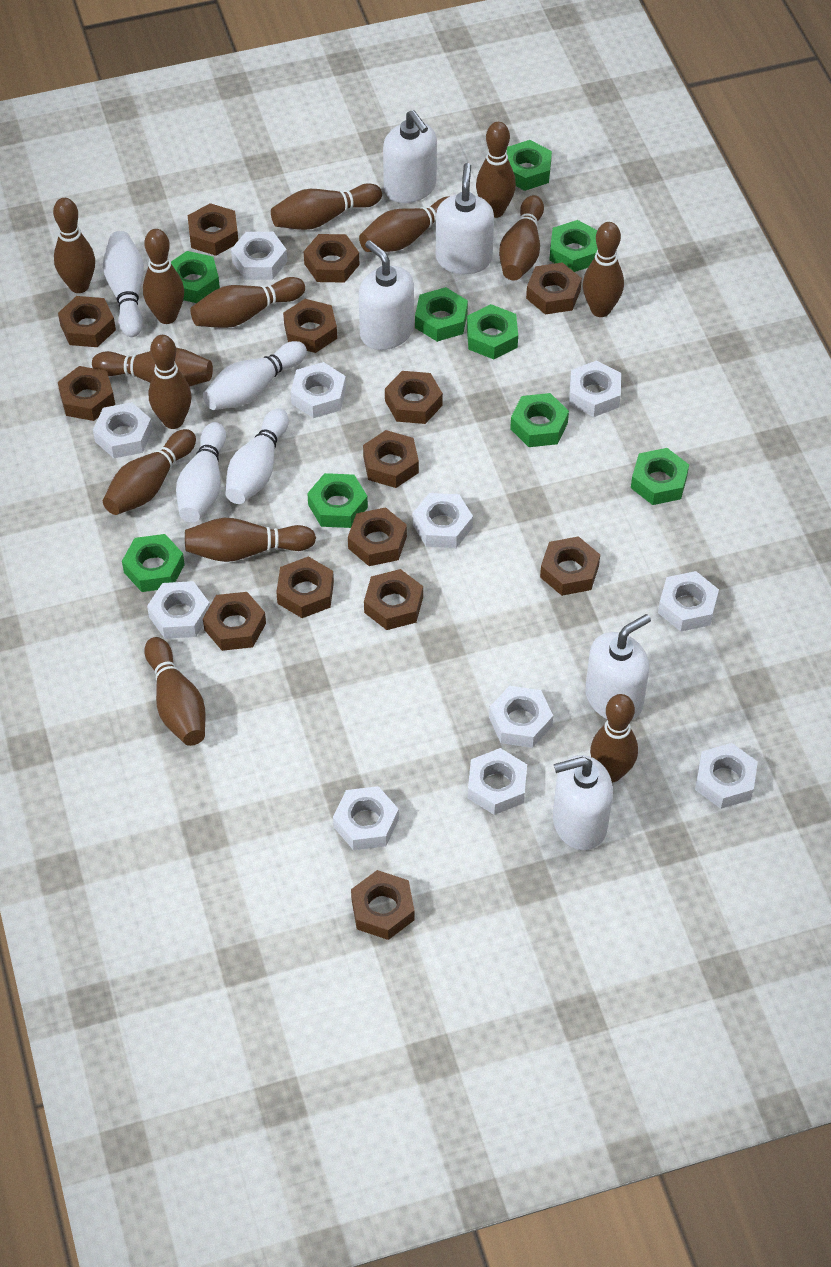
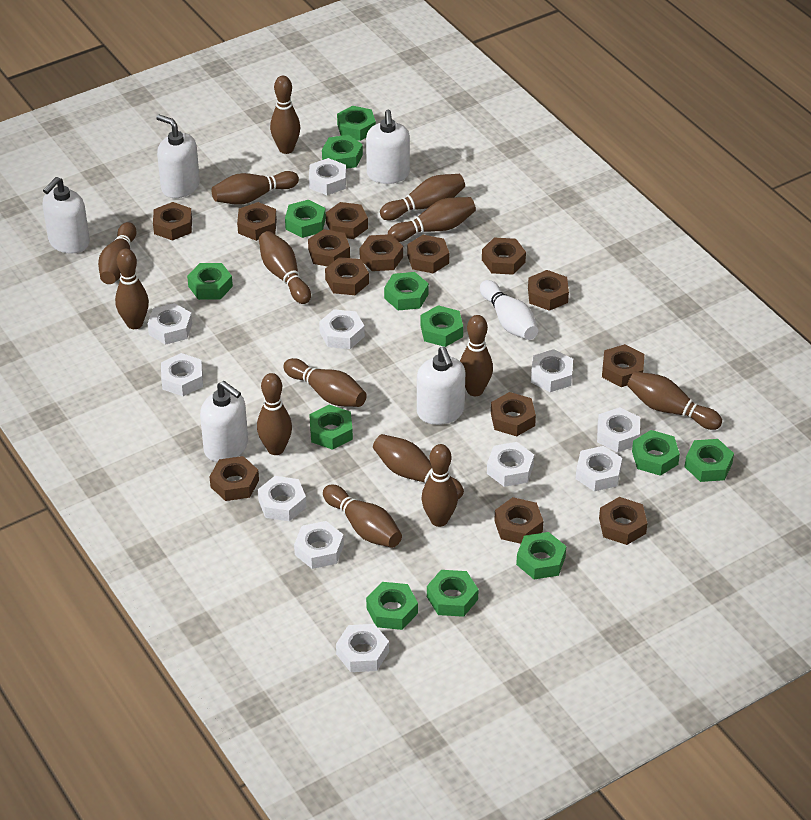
green nut: [122,534,185,592] [171,251,220,303] [307,473,368,528] [415,287,468,342] [467,304,518,359] [506,140,552,191] [510,393,569,447] [549,220,598,272] [631,448,689,505] = 9 -> [187,263,233,300] [285,200,326,238] [309,405,353,450] [322,135,363,169] [337,106,376,141] [366,582,418,630] [384,272,429,310] [420,305,463,347] [427,570,479,617] [516,532,566,579] [632,430,680,476] [685,439,734,482] = 12
white bowling pin: [103,231,144,337] [176,422,226,522] [203,341,307,410] [225,408,289,504] = 4 -> [480,280,538,340] = 1

